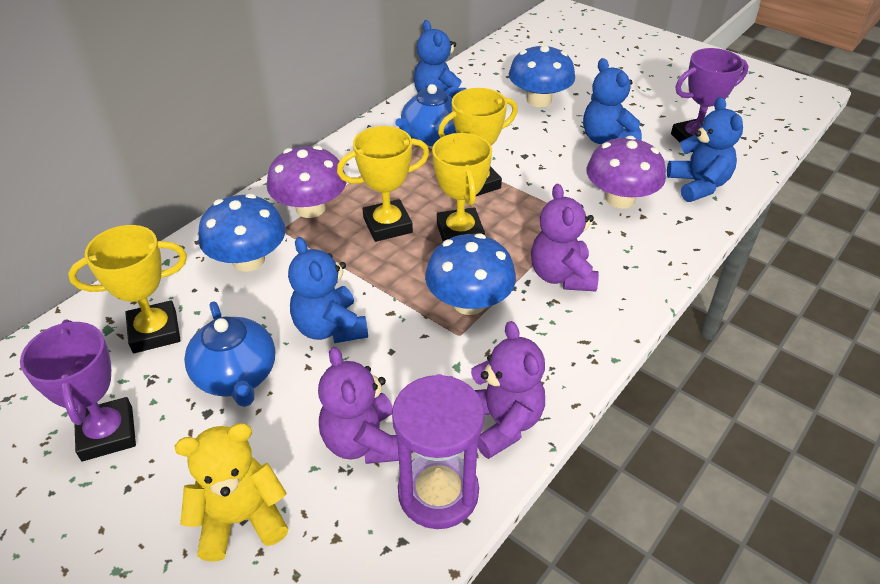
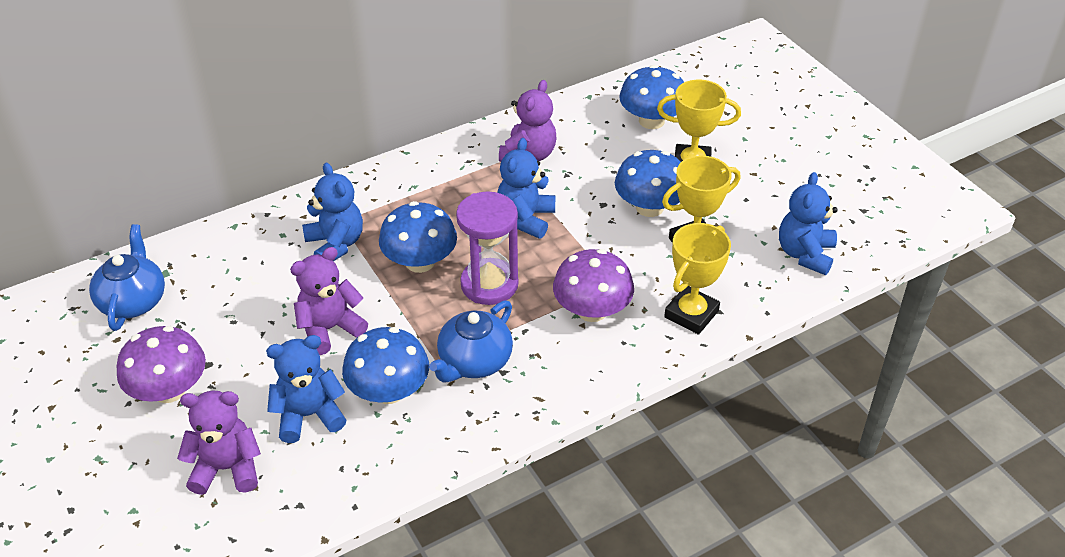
blue mushroom: [198,194,286,272] [425,233,516,315] [509,44,575,107] = 3 -> [342,327,429,404] [379,201,457,273] [615,150,681,217] [619,65,684,129] = 4
purple trophy: [20,319,136,461] [671,48,748,152] = 2 -> none = 0
yellow teddy bear: [175,423,288,562] = 1 -> none = 0
yellow trophy: [68,225,187,353] [337,126,429,242] [432,133,492,242] [438,88,518,196] = 4 -> [657,80,741,162] [662,155,740,243] [664,223,731,335] = 3

